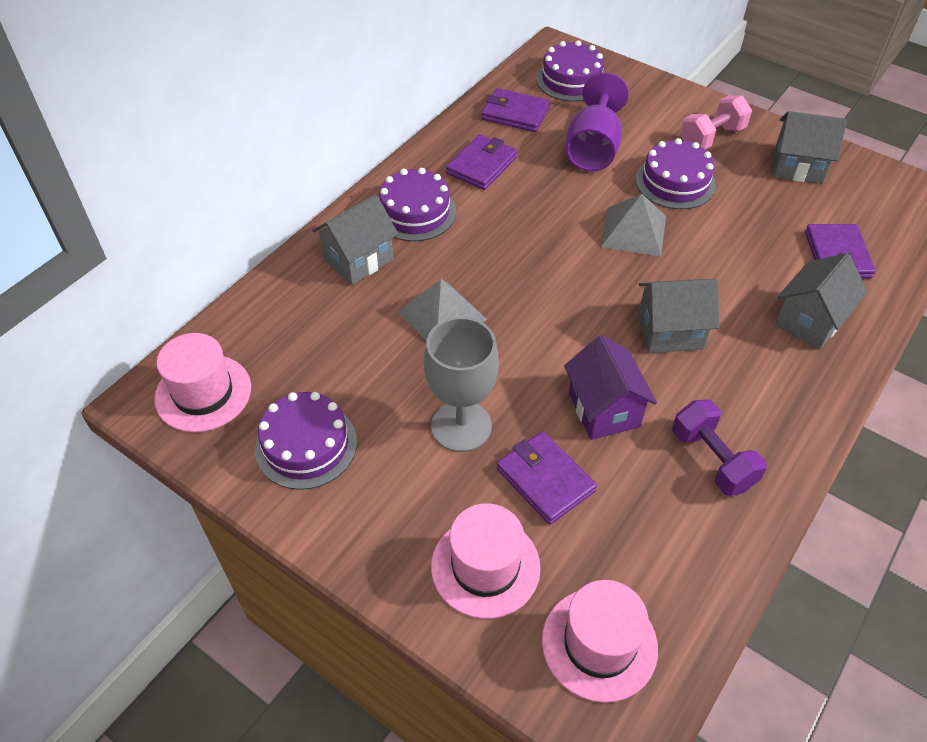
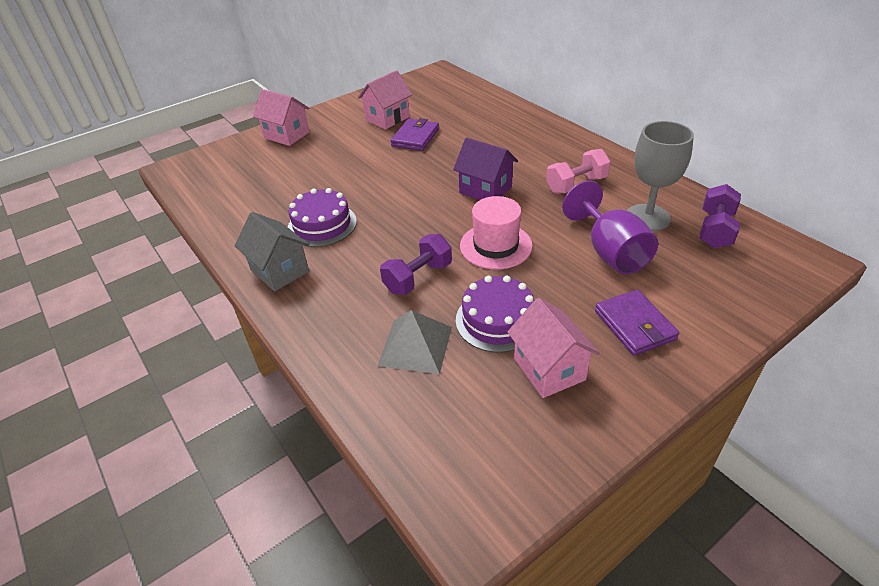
grey house: [312,194,398,285] [638,279,719,353] [773,111,847,184] [775,253,868,350] = 4 -> [235,212,309,291] = 1
grey pyramid: [398,279,487,341] [601,194,666,257] = 2 -> [378,310,452,374] = 1
pink hat: [154,333,251,432] [431,503,541,619] [542,580,658,703] = 3 -> [460,196,533,269] = 1
pink house: none = 0 -> [253,89,310,146] [358,70,412,130] [507,298,600,398] = 3
purple cake: [255,392,357,490] [379,168,456,241] [536,40,604,102] [636,138,716,209] = 4 -> [288,188,357,247] [456,276,534,353] = 2
purple dumbbell: [672,400,767,496] = 1 -> [380,234,452,295] [700,184,741,248] = 2
purple wallet: [446,134,517,190] [481,88,550,132] [497,431,597,525] [805,224,876,279] = 4 -> [391,118,439,151] [595,289,679,356] = 2

